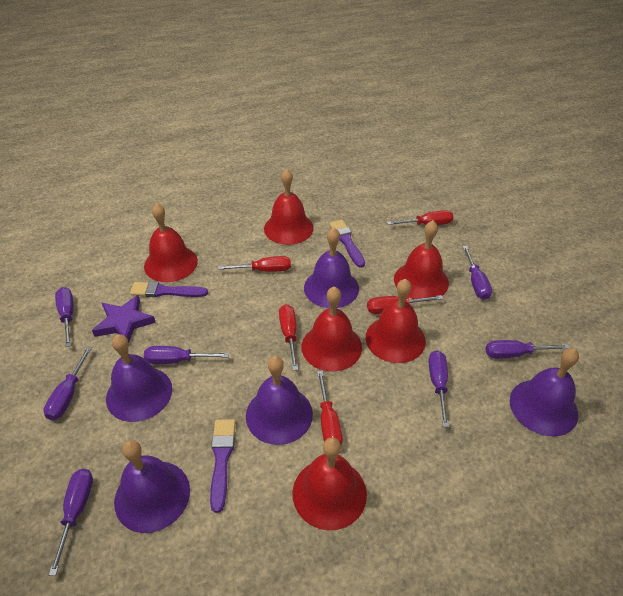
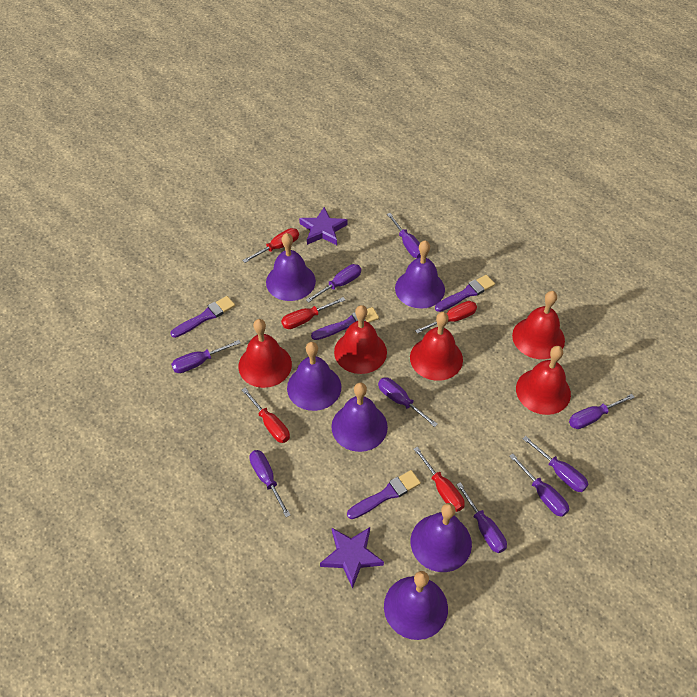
purple bell: [106,334,172,422] [114,440,190,533] [246,356,313,445] [304,227,359,308] [510,348,579,437] = 5 -> [266,233,316,301] [287,342,341,411] [331,382,388,452] [384,571,448,640] [395,240,445,309] [411,503,472,572] = 6
purple brush: [130,281,208,297] [210,419,235,513] [329,220,365,268] = 3 -> [170,296,235,338] [311,307,379,340] [347,470,421,519] [435,275,495,312] = 4
purple screwdriver: [44,346,92,420] [49,468,93,576] [55,287,74,347] [144,346,229,364] [429,350,449,427] [462,246,492,300] [486,340,570,359] = 7 -> [171,340,241,373] [249,450,290,517] [306,264,361,303] [378,377,438,427] [387,213,421,258] [456,482,507,553] [509,454,569,517] [523,436,589,492] [569,394,635,429] = 9
purple star: [92,295,156,343] = 1 -> [299,207,347,245] [320,527,384,589] = 2
red bell: [144,203,198,282] [264,168,314,245] [293,437,367,530] [302,287,362,371] [366,279,426,363] [394,220,449,301] = 6 -> [238,319,292,388] [334,305,387,374] [410,312,463,381] [512,291,565,359] [516,346,571,415] = 5

